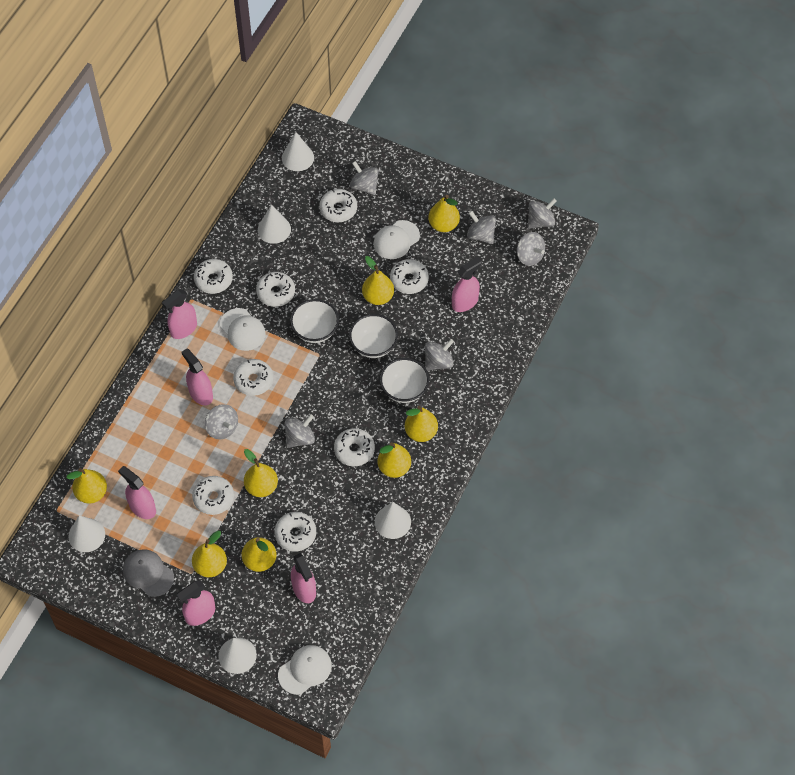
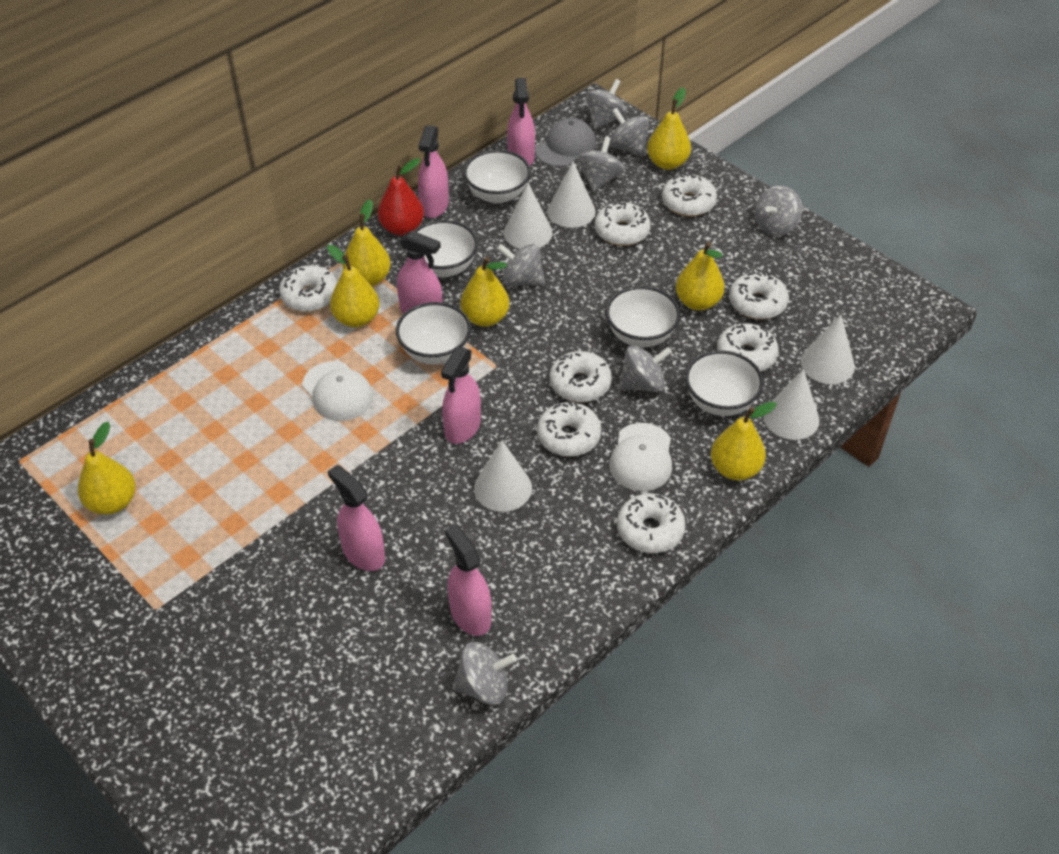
red pear: none = 0 -> [378,158,424,236] = 1
white bowl: [290,299,339,343] [349,314,398,358] [380,358,429,403] = 3 -> [396,302,471,364] [414,220,478,277] [463,150,531,204] [606,286,680,347] [685,350,763,416] = 5
white cap: [220,308,266,351] [278,645,332,695] [374,220,420,259] = 3 -> [302,361,373,421] [609,423,672,491] = 2
yellow pear: [67,468,107,503] [192,531,227,577] [242,537,276,572] [244,449,278,497] [362,256,394,305] [377,442,411,478] [405,406,438,442] [428,195,460,232] = 8 -> [78,422,136,515] [327,245,380,328] [343,200,391,286] [460,257,510,327] [647,87,691,170] [676,242,725,311] [711,402,777,480] = 7

